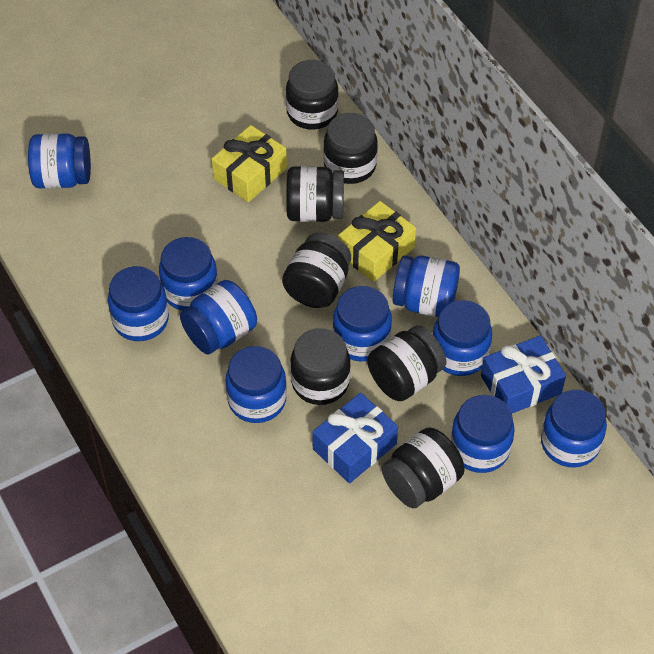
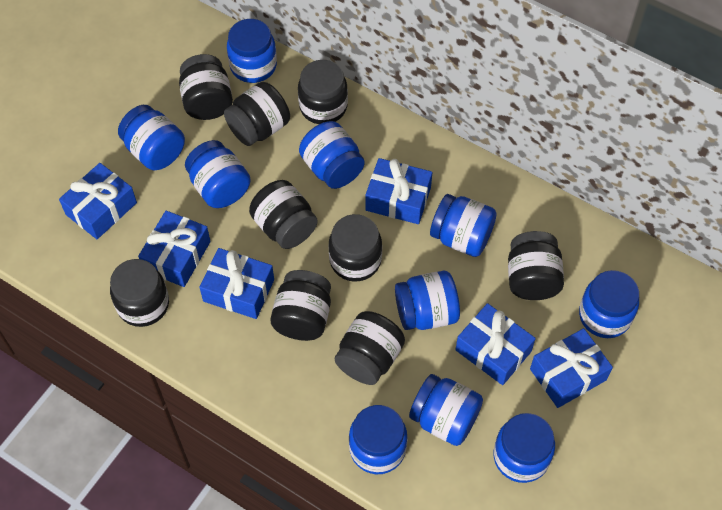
black jar: [282,233,351,308] [286,60,339,130] [286,166,344,222] [290,328,351,405] [323,113,378,184] [368,325,446,401] [382,428,464,508] = 7 -> [110,259,169,327] [179,54,233,120] [224,82,290,146] [249,180,317,249] [270,270,331,341] [298,60,348,124] [328,214,382,282] [335,311,405,385] [508,231,564,300] = 9
blue gift: [312,393,398,483] [481,335,566,413] = 2 -> [59,163,137,239] [138,210,211,287] [199,248,274,319] [365,158,432,224] [455,303,536,385] [530,328,613,408] = 6
yellow gift: [212,125,287,202] [338,201,416,282] = 2 -> none = 0

